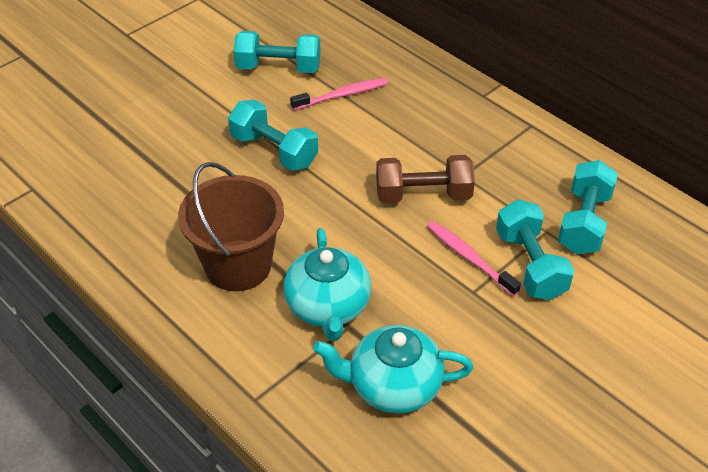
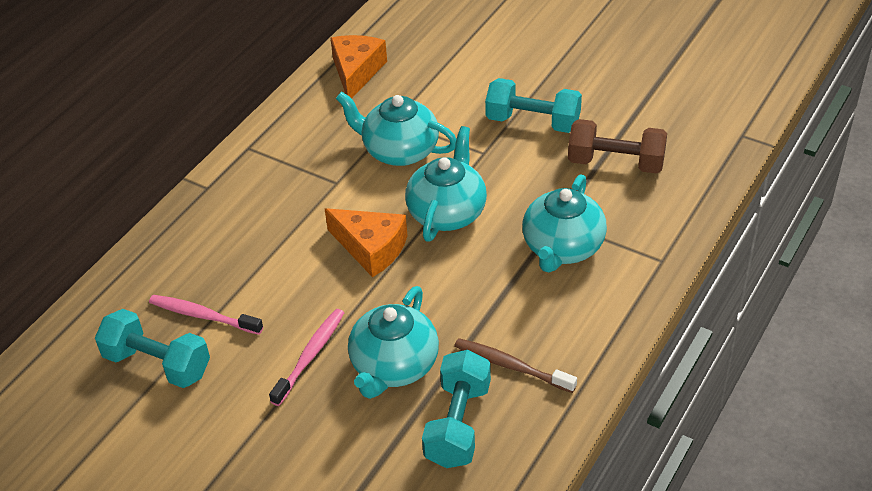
brown bucket: [178,162,284,291] = 1 -> none = 0
brown toothbrush: none = 0 -> [454,338,577,393] = 1
orange cheese: none = 0 -> [325,208,407,277] [330,35,387,98] = 2
turquoise dumbbell: [228,100,318,171] [234,31,321,73] [496,199,574,300] [558,160,618,254] = 4 -> [95,309,210,388] [422,350,491,468] [485,78,582,133] = 3
turquoise teapot: [283,228,371,341] [313,325,473,414] = 2 -> [336,92,456,166] [348,286,439,399] [405,126,487,242] [522,174,607,272] = 4

